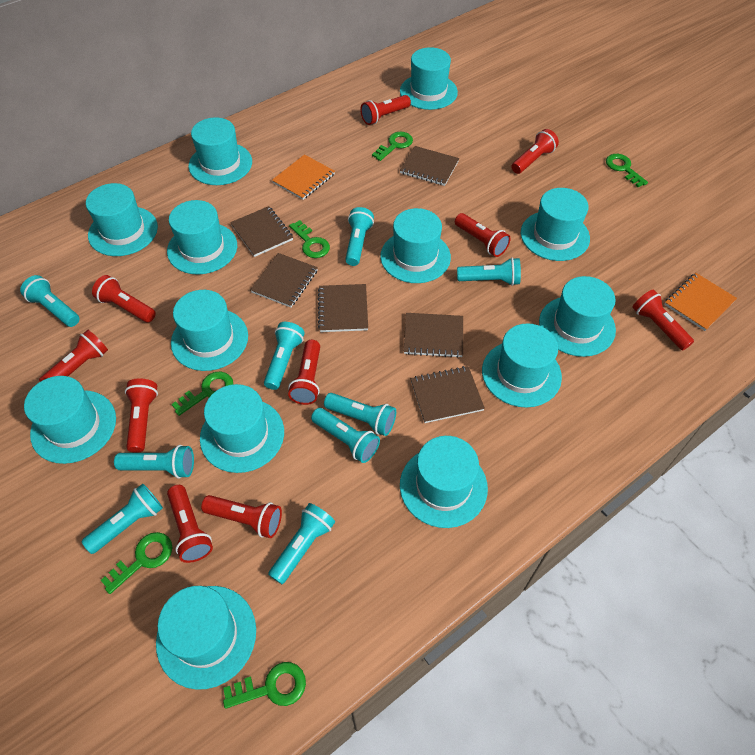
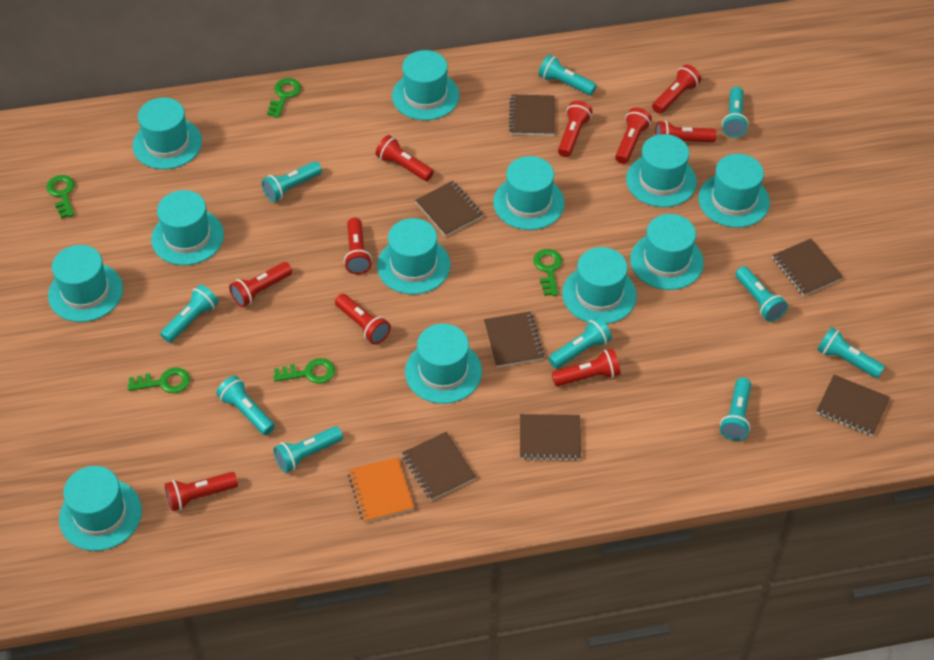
brown notebook: [230,206,293,257] [250,253,318,308] [318,284,368,332] [400,146,459,186] [404,313,463,358] [411,366,485,423] = 6 -> [402,432,476,500] [415,181,483,237] [484,312,544,367] [509,95,555,136] [520,414,581,461] [772,239,843,296] [816,375,890,436] = 7
green key: [100,532,172,594] [171,372,233,416] [223,662,306,709] [289,220,330,258] [372,132,413,161] [606,154,648,187] = 6 -> [46,175,75,218] [128,368,190,393] [267,78,301,118] [273,358,335,384] [533,249,562,296] = 5
orange notebook: [272,154,335,200] [664,273,737,331] = 2 -> [348,457,414,523] = 1
turquoise flashlight: [20,275,80,327] [82,484,163,554] [114,445,194,479] [264,322,305,390] [268,503,335,584] [311,408,380,463] [324,393,396,436] [345,207,374,266] [457,257,521,286] = 9 -> [160,284,219,343] [216,376,275,435] [262,161,322,202] [273,426,343,473] [538,54,597,95] [548,317,612,369] [720,378,751,441] [722,87,749,138] [735,266,788,322] [817,327,885,378] = 10
turquoise hat: [24,376,116,464] [86,183,158,256] [156,586,256,690] [167,200,237,275] [171,290,248,371] [188,117,252,185] [200,384,284,473] [380,208,451,283] [400,47,458,110] [400,436,488,528] [482,323,562,408] [521,188,590,261] [539,276,616,357] = 13 -> [48,245,123,322] [59,466,142,551] [133,98,202,169] [151,190,224,265] [377,218,451,295] [392,50,460,120] [405,324,482,404] [493,156,565,230] [562,247,637,324] [626,134,697,207] [630,214,704,290] [698,154,770,228] = 12

